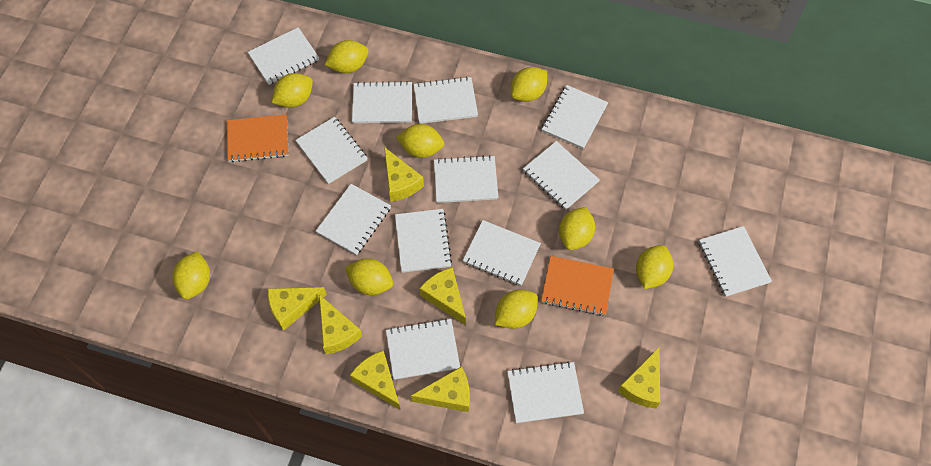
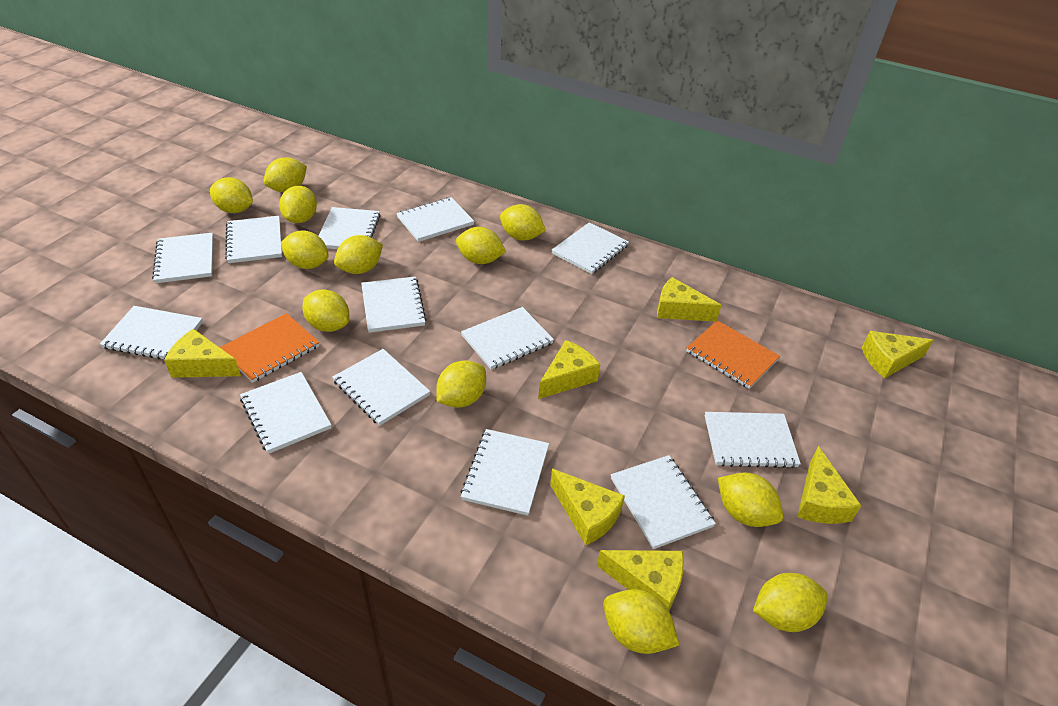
yellow lemon: [172,251,210,299] [272,73,313,108] [325,40,368,73] [345,258,393,295] [396,124,444,158] [495,290,538,329] [511,67,547,102] [559,207,595,250] [636,245,673,289] = 9 -> [210,177,253,213] [264,157,307,192] [279,186,317,223] [281,230,329,269] [302,289,349,332] [334,235,383,274] [436,360,486,408] [456,227,506,264] [500,204,546,241] [603,589,679,654] [718,473,783,527] [753,573,828,632] = 12

